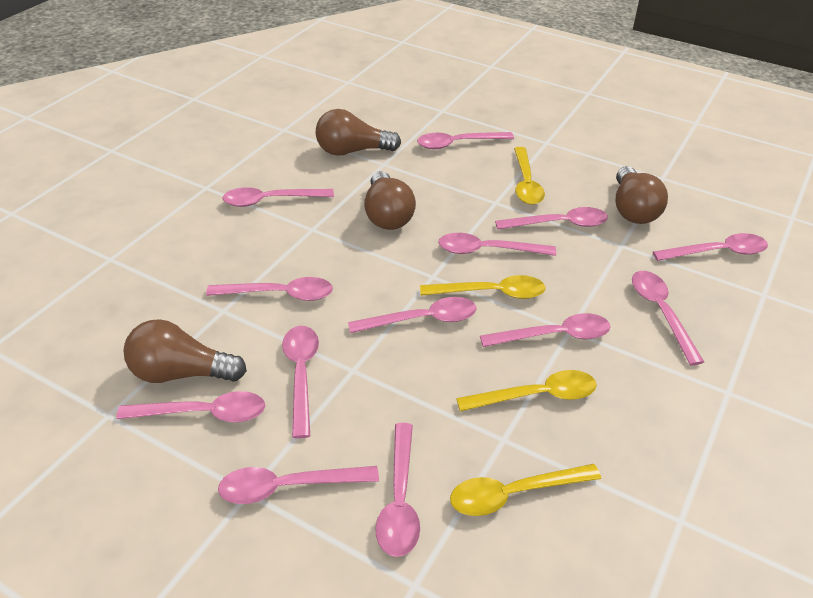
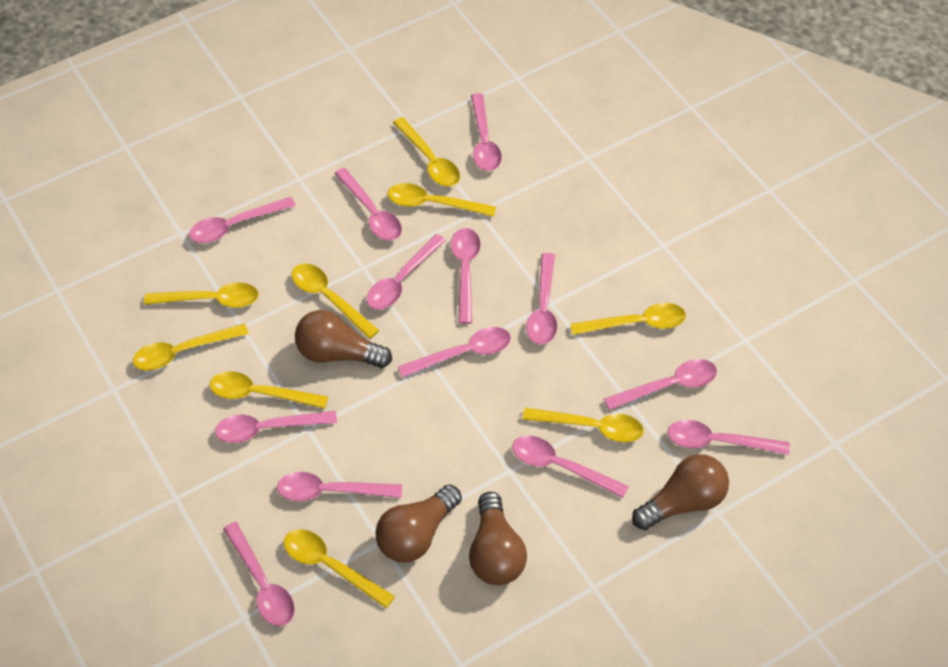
yellow spoon: [420,275,545,299] [450,464,601,516] [456,370,597,412] [514,147,545,205] = 4 -> [133,324,249,371] [144,282,259,308] [210,371,328,409] [284,529,395,608] [292,263,379,339] [388,183,496,217] [393,117,460,187] [522,408,644,442] [570,303,686,335] = 9

